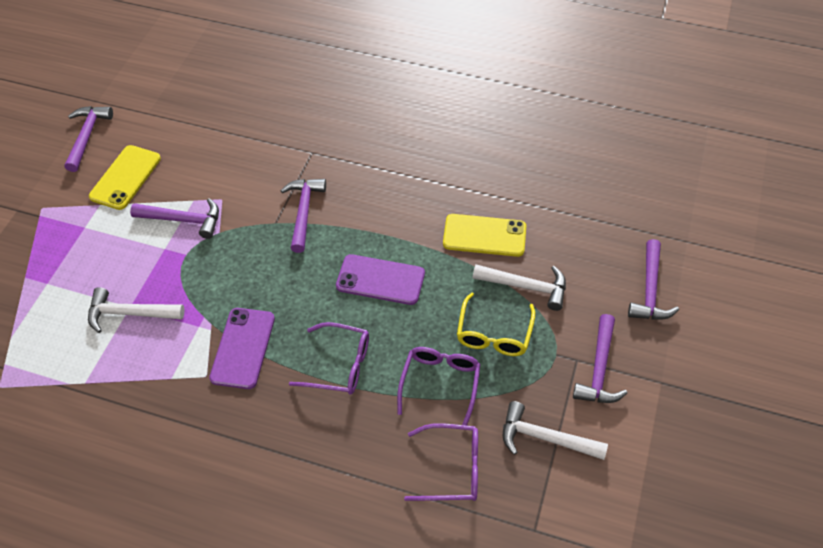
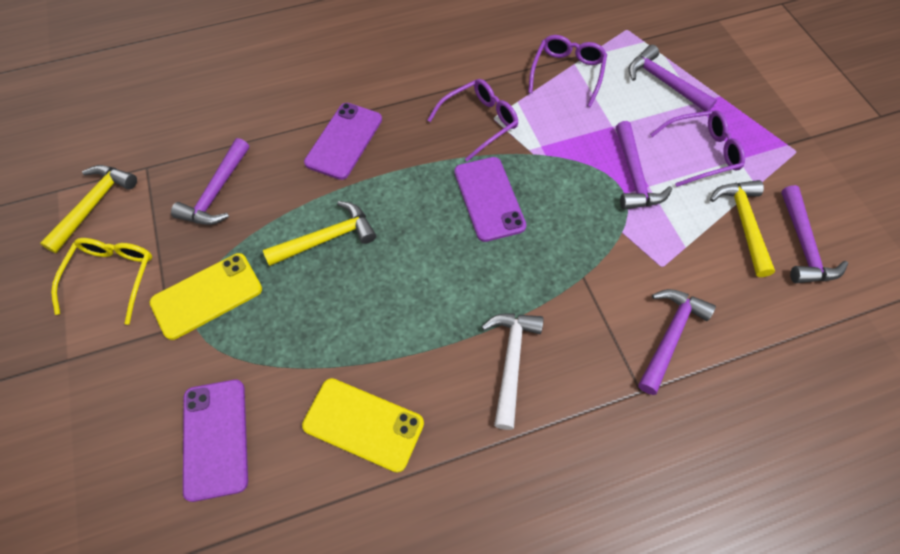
purple phone: [209,308,275,389] [336,254,425,305] = 2 -> [183,380,248,502] [304,103,382,180] [454,157,526,242] = 3
white hammer: [88,287,184,333] [473,264,566,311] [503,401,608,460] = 3 -> [482,313,544,430] = 1
yellow hammer: none = 0 -> [40,165,137,253] [263,201,376,266] [710,180,775,277] = 3

